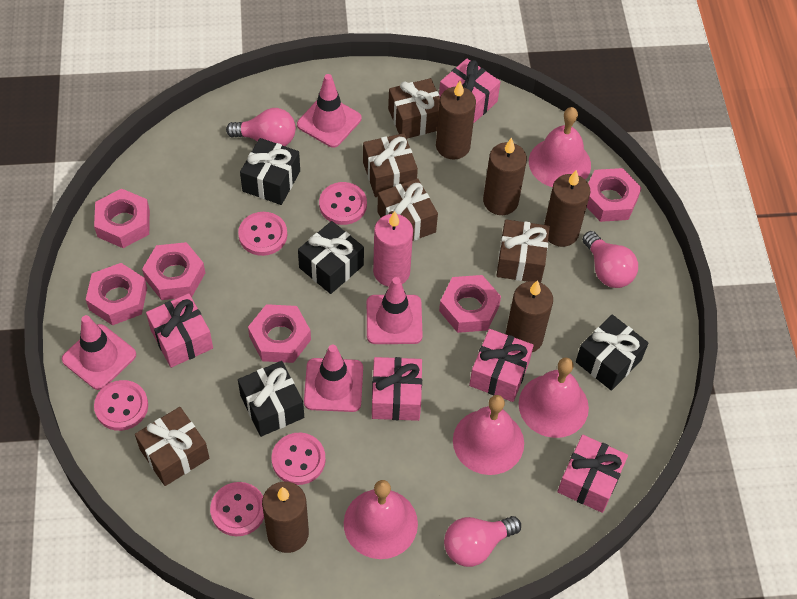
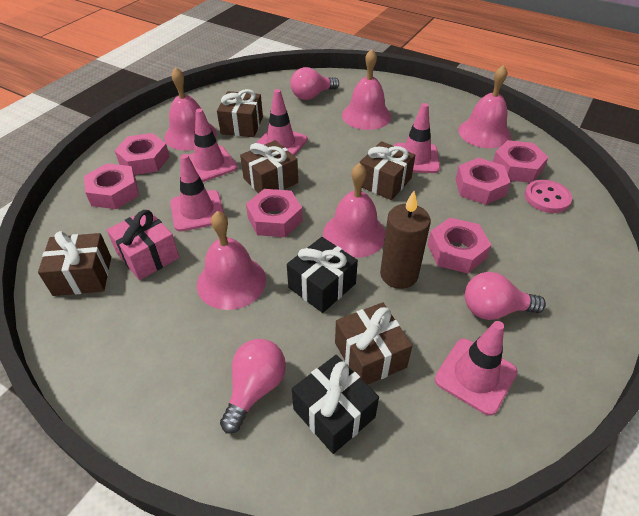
black gift: [238,361,304,437] [240,138,300,205] [298,221,364,294] [576,315,648,391] = 4 -> [287,237,358,313] [292,355,379,454] = 2
brown candle: [262,481,309,553] [436,81,476,160] [483,138,527,215] [506,280,553,352] [544,170,590,247] = 5 -> [380,191,431,289] = 1
pink bell: [344,480,418,559] [453,395,524,475] [518,357,589,438] [529,107,591,187] = 4 -> [164,67,217,151] [197,211,266,310] [323,163,386,258] [342,49,392,130] [458,65,511,148] = 5
pink button: [94,380,148,431] [210,482,264,536] [238,212,287,256] [272,433,326,485] [319,182,367,225] = 5 -> [525,180,572,213] = 1
pink candle: [373,211,413,287] = 1 -> none = 0
pink gift: [146,293,213,368] [372,357,422,421] [439,58,501,124] [469,329,534,402] [557,435,628,513] = 5 -> [107,209,179,280] = 1
pink traffic cone: [62,315,136,390] [297,74,361,148] [304,345,363,412] [367,277,423,344] = 4 -> [170,154,224,232] [188,109,238,182] [256,89,308,156] [394,103,440,173] [435,321,518,416] = 5

